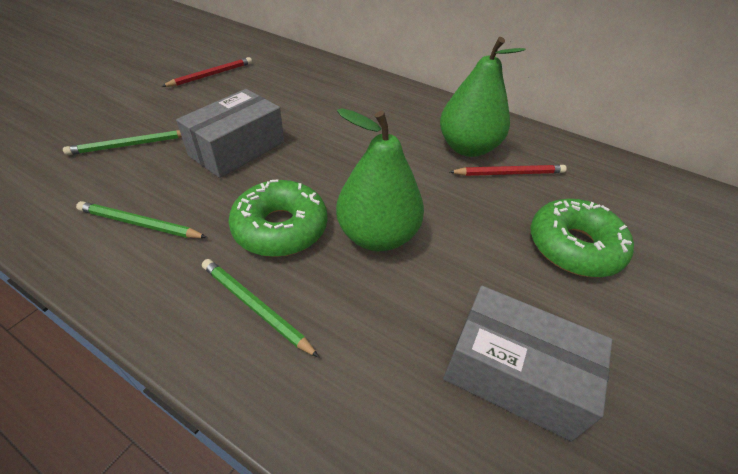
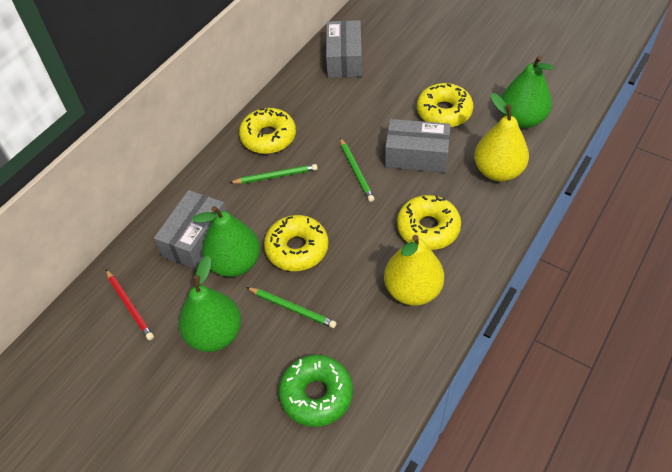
green donut: [228,180,327,257] [531,199,634,277] = 2 -> [279,355,353,427] = 1
green pear: [336,108,424,251] [440,37,526,157] = 2 -> [179,255,241,352] [193,206,260,277] [501,55,554,128] = 3
grey box: [176,89,284,178] [443,286,612,442] = 2 -> [154,190,226,270] [326,20,362,78] [385,119,451,173] = 3
red pencil: [161,57,252,87] [450,165,567,176] = 2 -> [106,270,154,340] = 1
yellow donut: none = 0 -> [239,108,296,154] [264,215,328,271] [397,195,461,250] [417,83,473,127] = 4
yellow pear: none = 0 -> [384,235,444,306] [474,93,529,181] = 2

